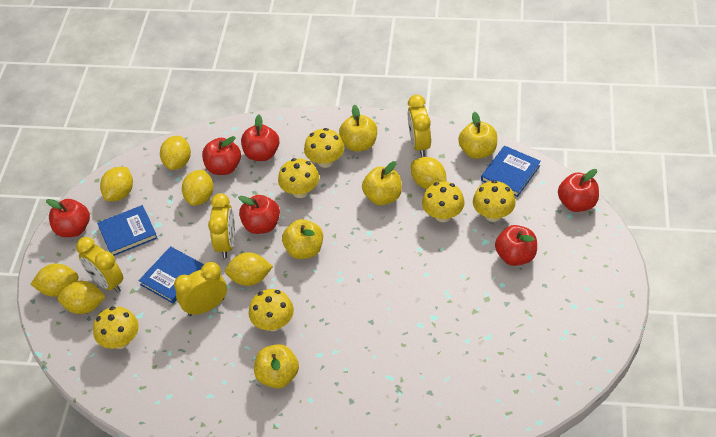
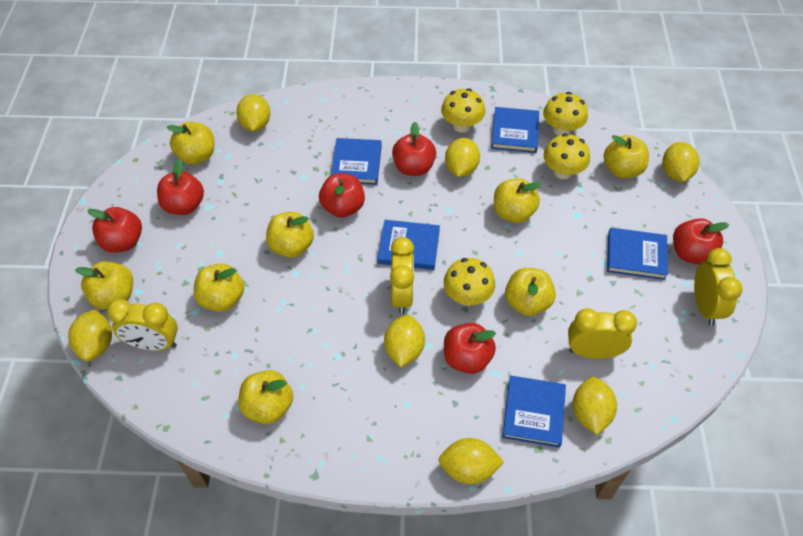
blue book: [97,205,157,256] [139,246,204,304] [481,146,541,197] = 3 -> [331,138,382,185] [377,220,440,270] [491,107,539,153] [502,375,566,448] [607,228,668,280] = 5
yellow apple: [254,344,299,388] [282,219,323,259] [339,105,377,152] [362,161,402,205] [458,112,497,159] = 5 -> [75,261,133,309] [166,122,214,164] [194,263,244,312] [238,370,293,424] [266,212,314,258] [494,178,541,223] [505,268,556,316] [604,135,649,178] = 8
yellow mushroom: [93,306,139,349] [249,289,294,331] [278,158,319,198] [304,128,344,168] [422,182,465,222] [473,180,516,222] = 6 -> [441,88,485,133] [444,258,495,306] [543,92,588,136] [544,133,590,179] = 4

